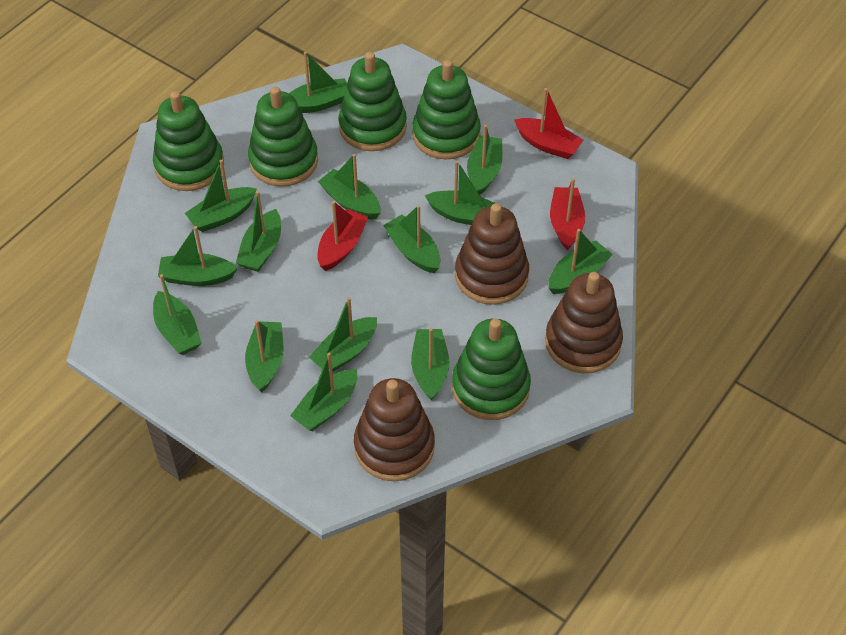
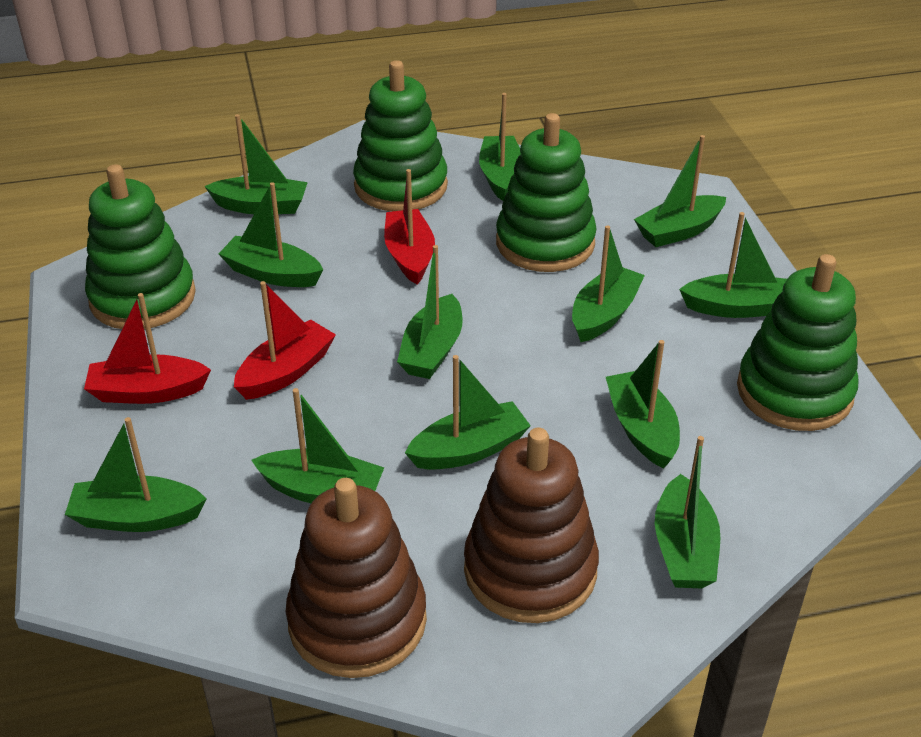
brown stacking toy: [354,378,435,482] [455,203,529,305] [545,272,623,373] = 3 -> [286,478,427,678] [464,428,599,623] = 2
green boat: [153,274,202,355] [158,226,238,286] [185,160,257,232] [236,191,281,272] [245,320,284,392] [289,52,347,113] [290,353,357,431] [309,297,377,372] [318,154,381,220] [383,205,440,273] [411,328,449,400] [425,161,495,225] [467,124,502,195] [549,229,613,294] = 14 -> [65,417,207,532] [204,114,308,214] [219,182,323,287] [252,388,384,503] [397,245,463,379] [405,355,531,470] [479,93,521,201] [572,225,645,342] [606,340,680,468] [634,135,726,247] [655,436,720,588] [679,212,787,318] = 12
green stacking toy: [153,91,224,191] [248,86,318,187] [338,52,407,151] [412,60,481,159] [452,318,531,420] = 5 -> [85,164,196,329] [353,60,448,211] [496,113,597,272] [737,254,859,431] = 4

